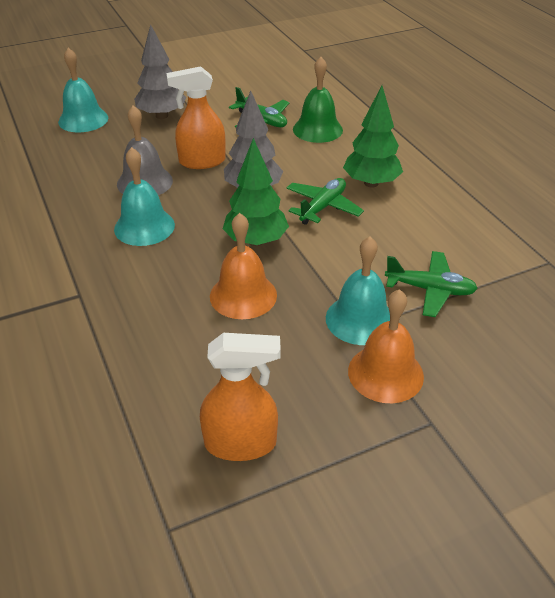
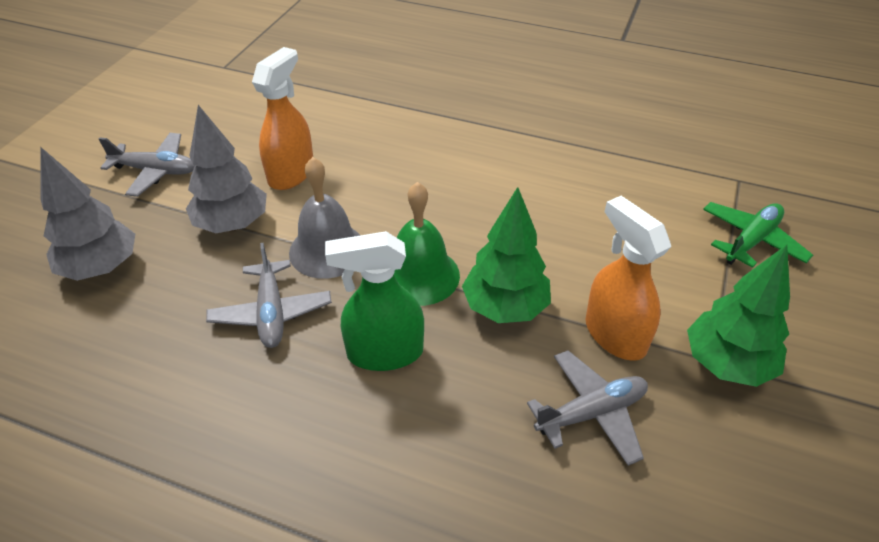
green plane: [229,87,290,127] [286,178,364,225] [385,251,478,317] = 3 -> [703,202,813,268] = 1
green spray bottle: none = 0 -> [325,231,424,371] = 1
grey plane: none = 0 -> [99,133,195,197] [206,243,332,348] [527,350,648,466] = 3
orange bell: [210,213,277,319] [348,289,424,403] = 2 -> none = 0
turquoise bell: [58,48,108,132] [114,147,175,246] [326,237,390,345] = 3 -> none = 0

